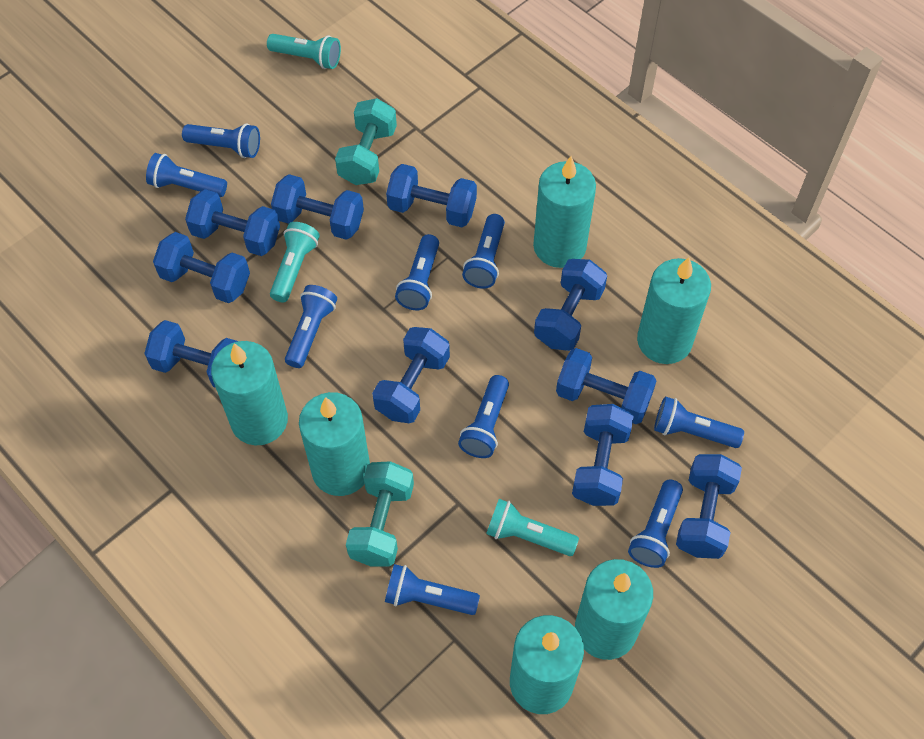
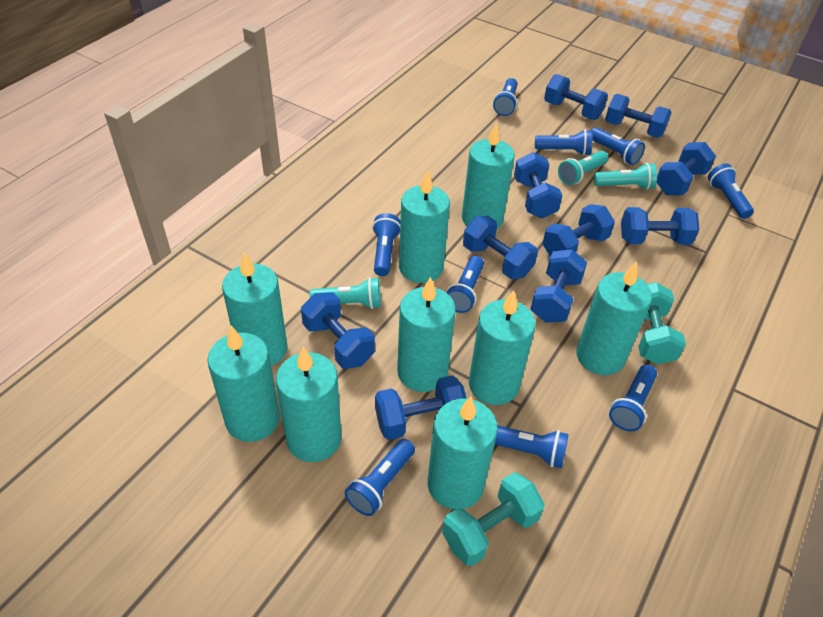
turquoise candle: [211,341,288,445] [299,392,370,496] [510,615,584,714] [533,156,596,268] [575,559,653,660] [637,257,711,364] = 6 -> [207,326,280,442] [222,252,288,366] [276,347,342,462] [397,277,456,392] [399,170,450,283] [428,396,498,510] [462,122,515,229] [469,290,536,405] [576,261,652,375] = 9

